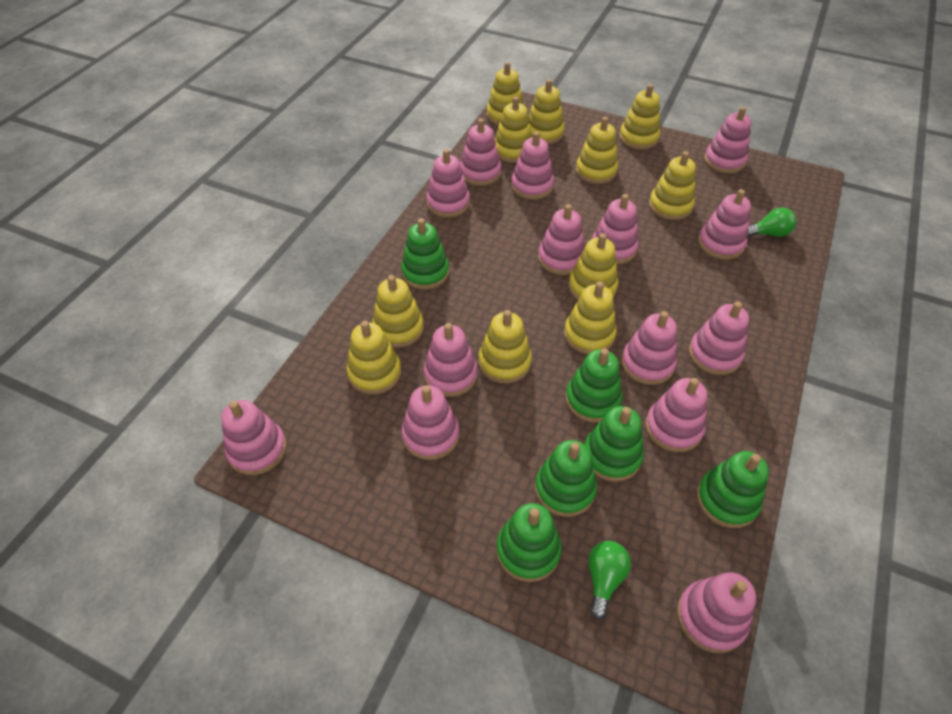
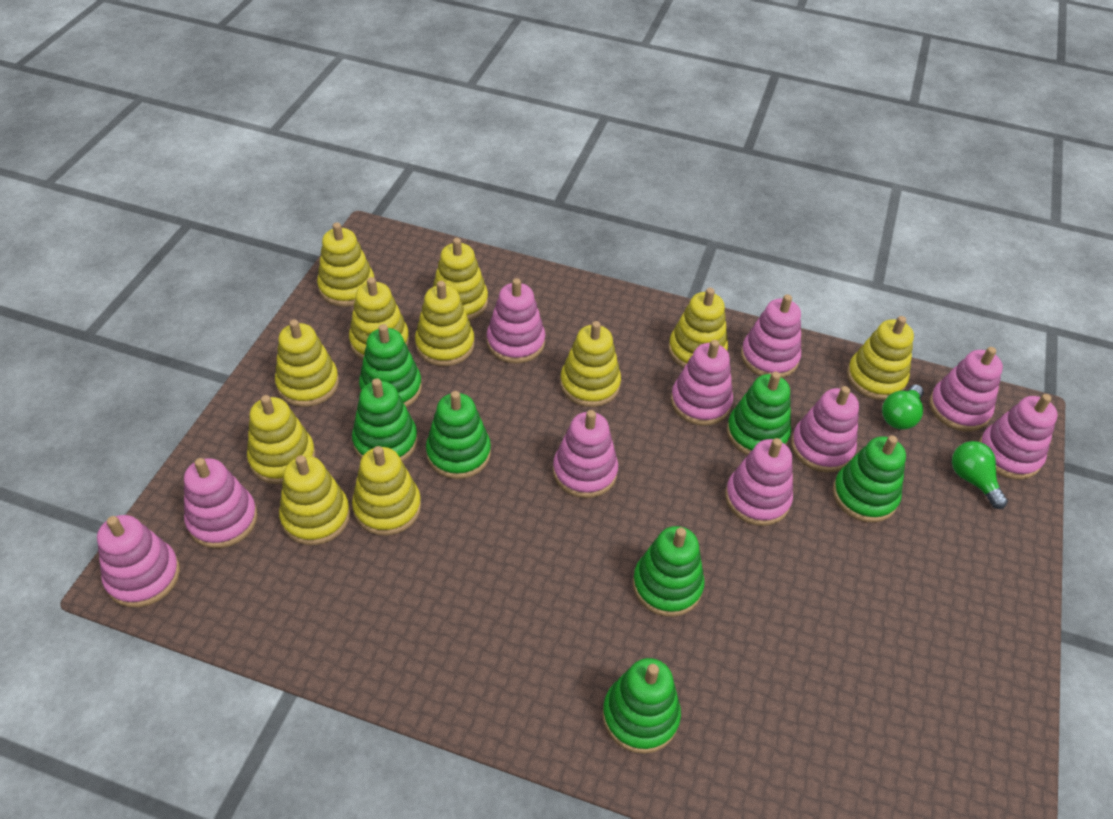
green stacking toy: [401,218,449,290] [496,503,562,582] [535,440,597,517] [566,348,622,423] [584,406,644,482] [697,451,769,528] = 6 -> [352,378,418,462] [359,324,422,407] [426,391,491,479] [602,658,681,754] [633,526,705,617] [727,372,791,455] [833,435,906,523] = 7
pink stacking toy: [221,400,287,475] [402,385,459,460] [424,323,478,397] [426,149,470,218] [460,119,501,186] [511,132,554,200] [538,204,585,275] [592,194,639,264] [621,311,677,385] [645,378,707,452] [677,572,756,653] [689,302,749,375] [698,189,751,260] [704,107,751,173] = 14 -> [97,515,180,607] [184,458,258,548] [487,278,545,364] [553,410,618,498] [671,340,733,426] [725,438,793,526] [741,294,801,378] [791,386,859,473] [929,347,1003,431] [979,394,1057,480] = 10

